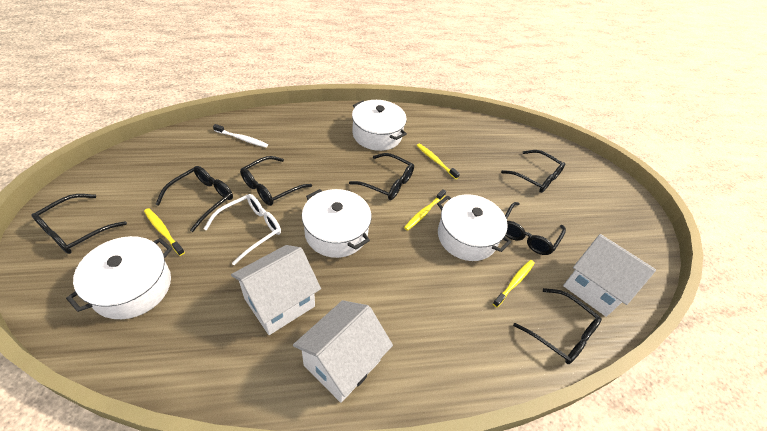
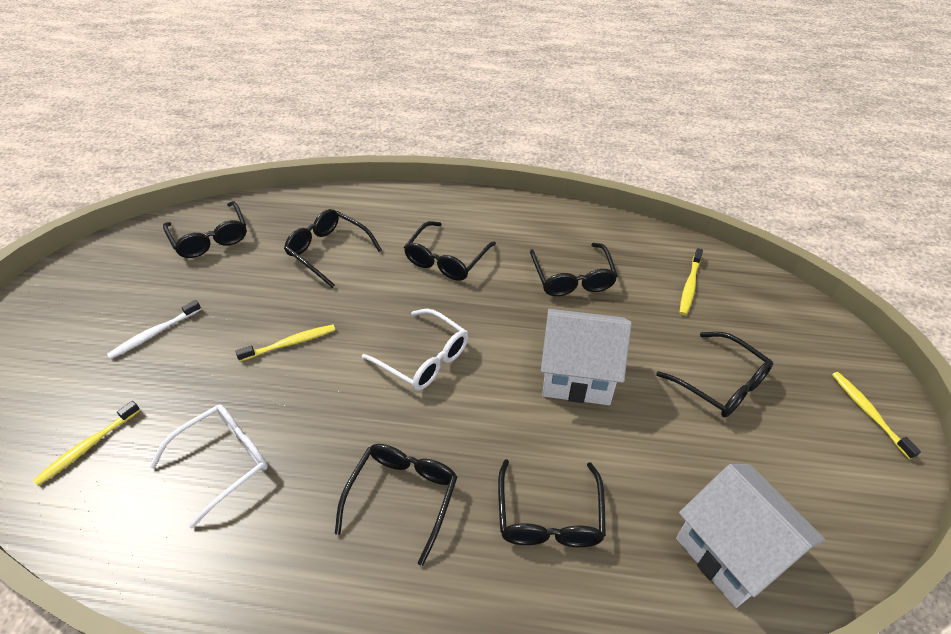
white glasses: [204,194,281,265] = 1 -> [149,404,268,528] [362,309,468,391] = 2
white house: [231,245,321,335] [293,300,393,403] [563,234,656,317] = 3 -> [541,309,632,405] [676,464,826,608] = 2
white pot: [66,236,172,319] [302,189,371,258] [352,100,407,151] [437,194,511,261] = 4 -> none = 0

